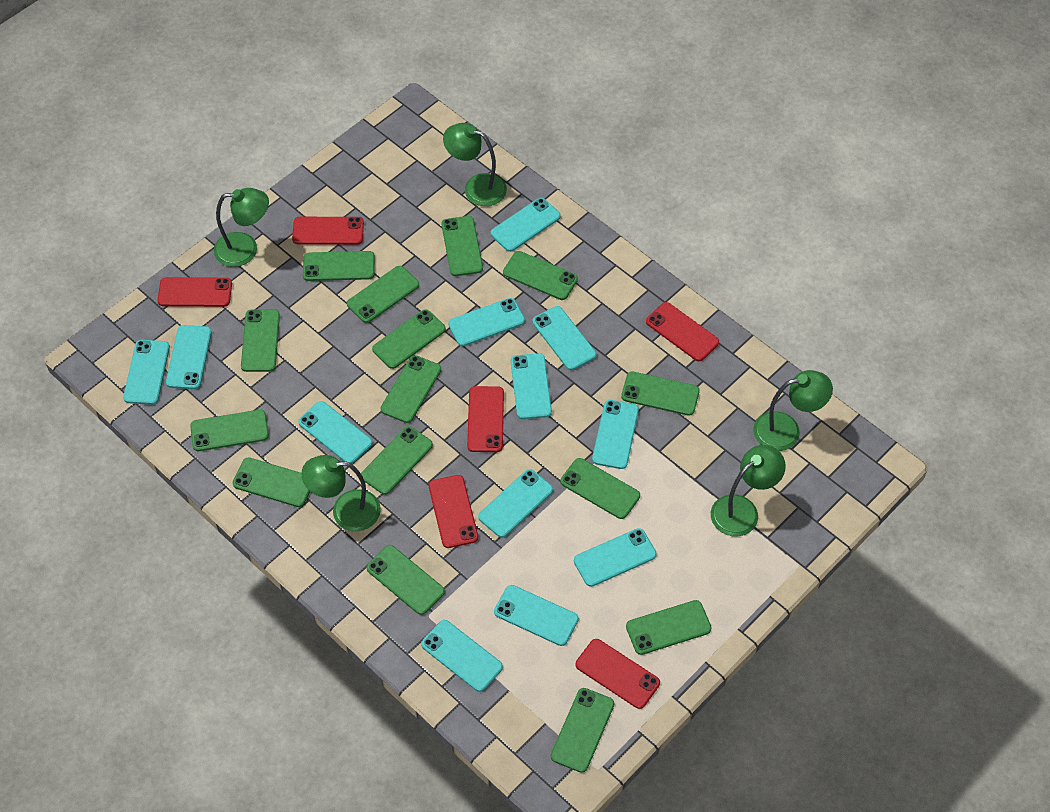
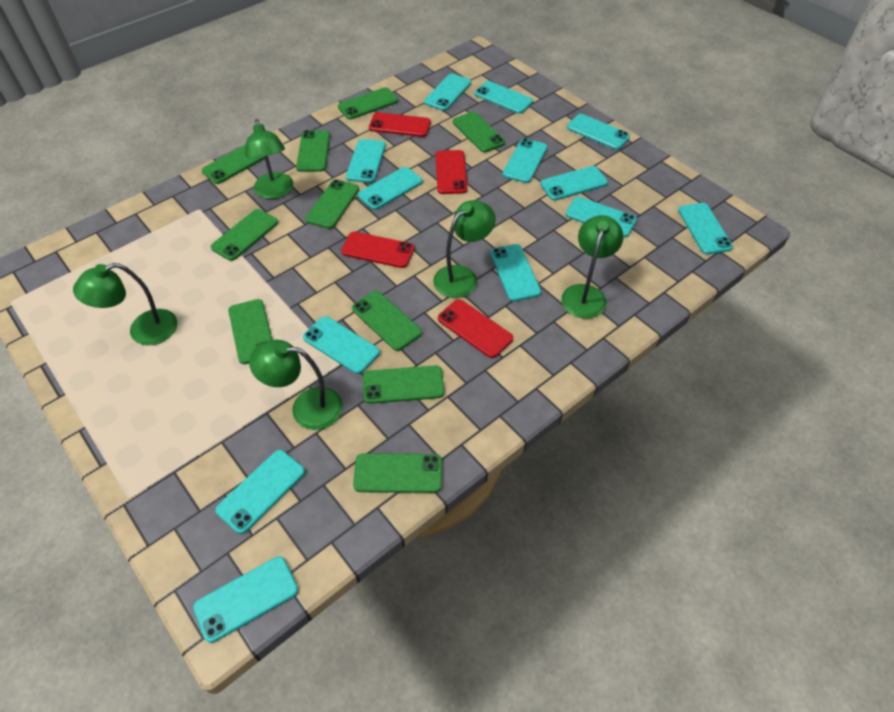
green phone: [190,410,269,451] [233,457,310,507] [241,309,280,372] [303,251,375,281] [347,266,419,323] [361,426,433,495] [366,545,445,615] [372,309,446,369] [381,355,441,423] [442,216,483,276] [503,251,578,300] [551,688,614,773] [561,458,640,519] [621,371,700,416] [626,600,712,655] = 15 -> [202,145,265,184] [211,209,278,261] [228,299,272,364] [296,130,330,172] [306,179,359,229] [338,87,398,119] [352,291,422,351] [353,453,442,493] [363,365,444,404] [453,112,505,153] = 10
red phone: [158,277,232,307] [292,217,364,245] [429,475,478,548] [467,386,504,452] [576,639,660,709] [646,302,719,361] = 6 -> [341,232,414,268] [369,112,431,137] [436,150,468,194] [438,299,513,358] = 4
turquoise phone: [123,340,170,405] [166,325,212,389] [298,401,372,464] [421,620,503,692] [448,298,525,346] [478,469,553,538] [491,198,561,252] [494,585,579,646] [511,353,552,419] [532,306,596,370] [574,528,657,587] [592,400,639,469] = 12 -> [193,556,298,643] [215,450,305,534] [303,316,380,374] [346,139,386,183] [358,167,422,210] [424,74,471,111] [474,81,533,114] [490,244,541,302] [503,138,547,183] [540,166,608,200] [565,197,637,237] [567,114,630,150] [678,203,733,254] = 13

